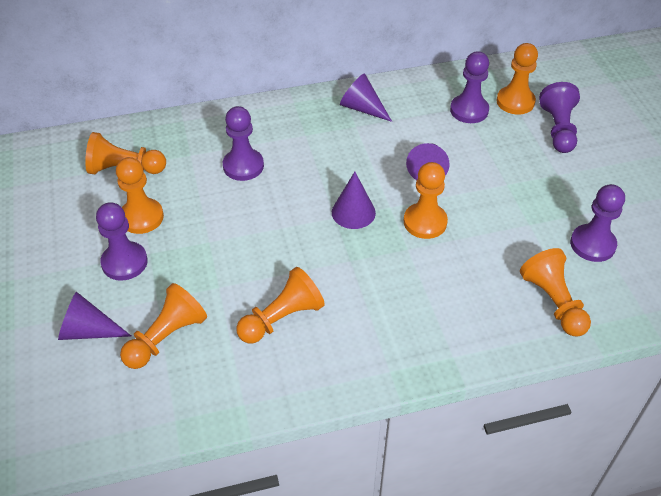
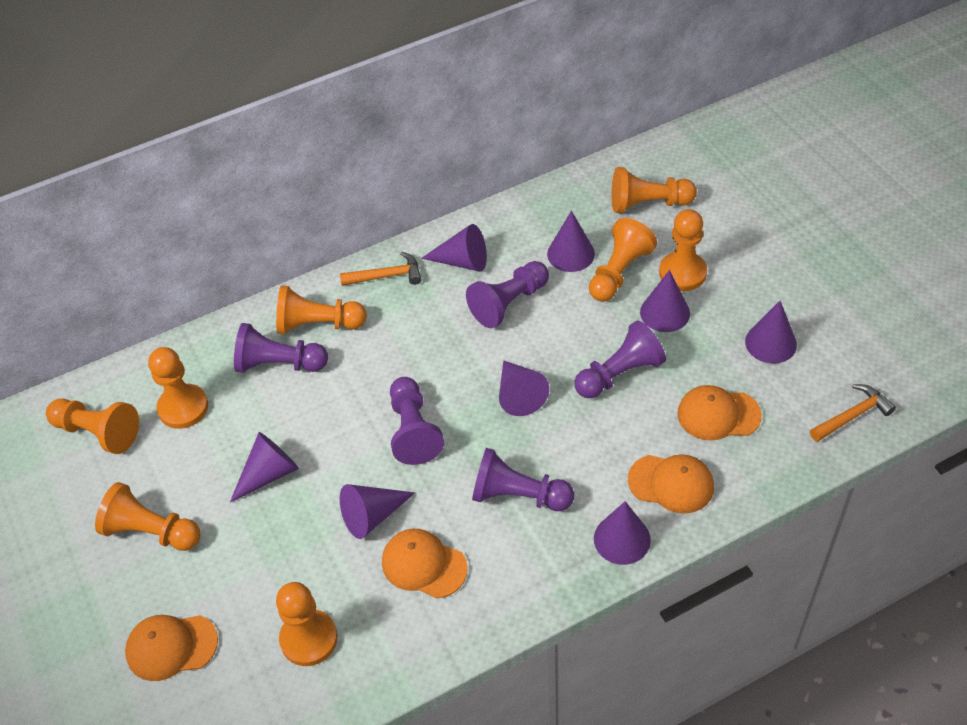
orange cap: none = 0 -> [125,615,218,681] [382,529,468,599] [628,454,714,514] [677,385,762,441] = 4
orange hammer: none = 0 -> [340,252,422,286] [810,384,896,442] = 2
orange pawn: [85,132,166,174] [116,157,164,234] [120,283,207,369] [236,267,325,343] [404,162,448,239] [496,43,538,114] [520,248,591,336] = 7 -> [46,399,139,454] [95,482,200,551] [148,347,208,429] [276,286,367,334] [276,582,338,666] [589,218,657,302] [611,167,697,213] [659,209,707,291] = 8
purple cone: [58,292,131,340] [332,172,376,229] [340,73,392,122] [406,143,450,180] = 4 -> [230,432,299,502] [340,484,415,539] [421,224,487,272] [499,360,549,416] [547,211,595,272] [594,501,651,565] [640,270,690,332] [745,301,797,364] = 8

